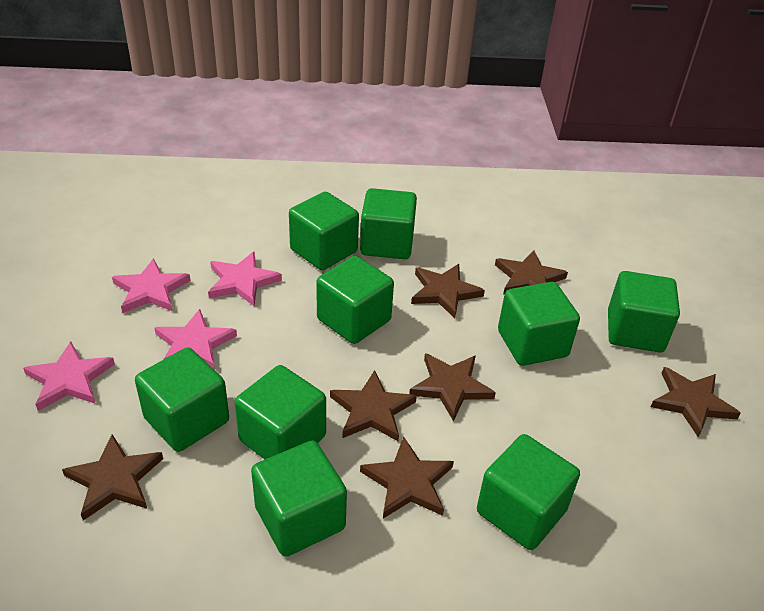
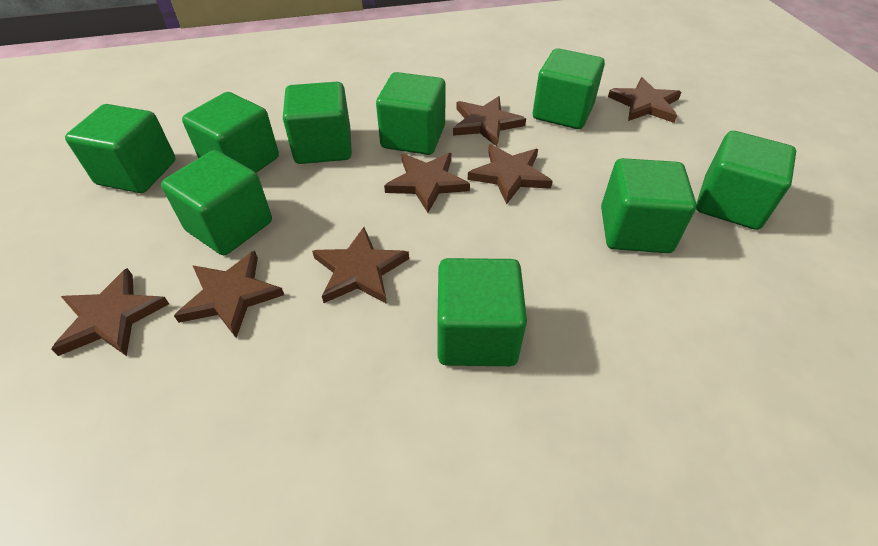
pink star: [23,341,115,411] [112,258,191,313] [154,309,237,370] [208,252,282,306] = 4 -> none = 0

